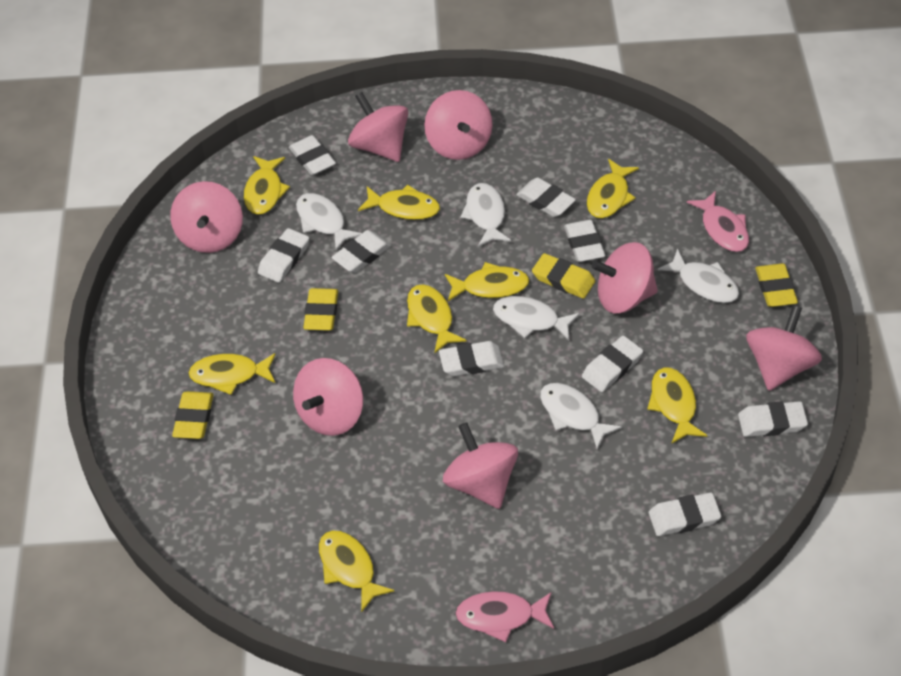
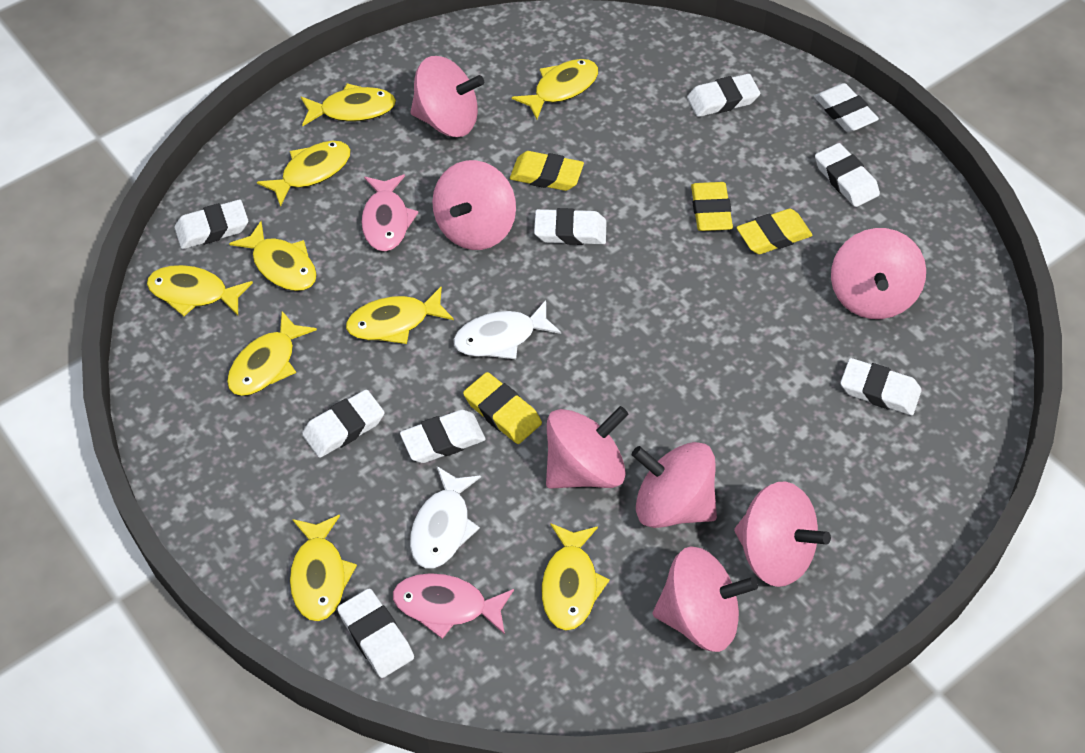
white fish: [296,193,362,251] [460,183,511,247] [493,296,580,340] [540,383,622,449] [657,248,739,303] = 5 -> [410,466,481,569] [453,300,561,359] = 2
yellow fish: [188,353,276,395] [244,156,290,215] [319,531,394,612] [358,185,440,220] [407,284,467,354] [445,262,529,301] [587,159,639,218] [647,368,708,443] = 8 -> [147,265,253,316] [227,311,317,396] [229,221,317,291] [257,141,351,207] [290,515,357,621] [301,83,396,126] [346,286,454,344] [512,59,598,119] [542,523,610,631] = 9

